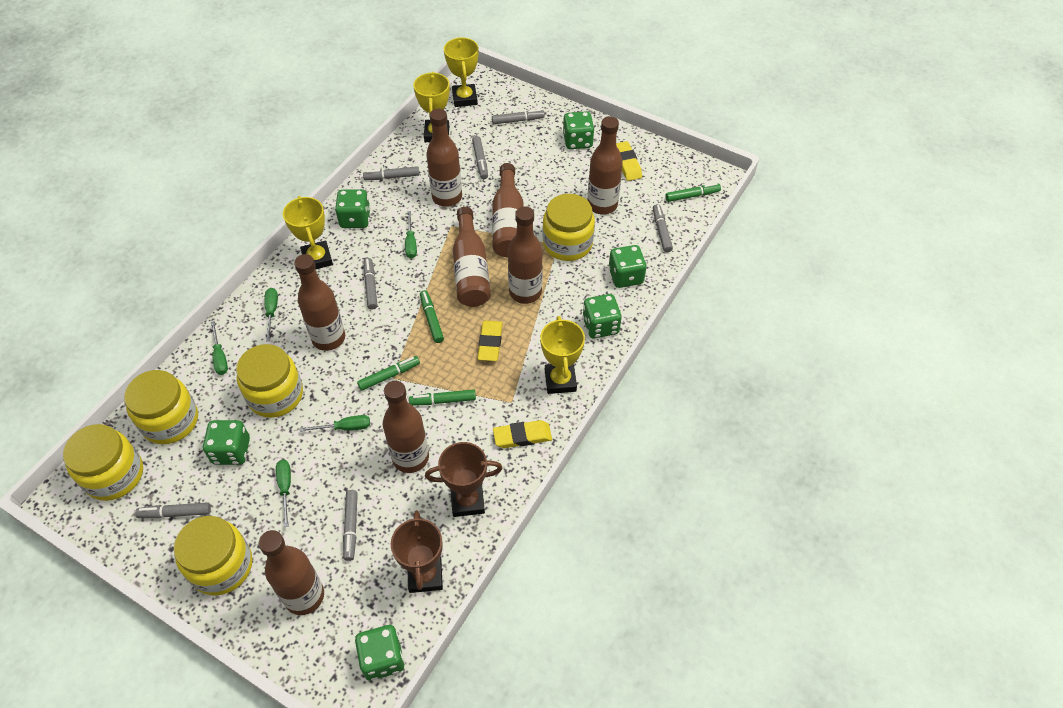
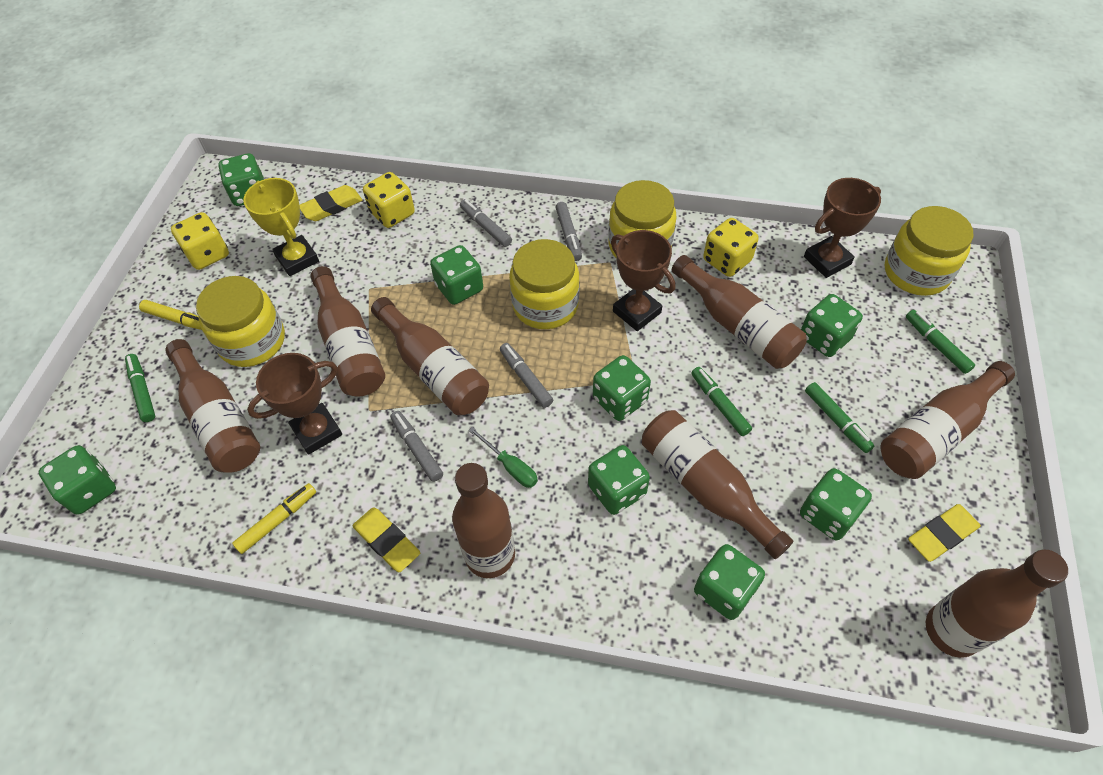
brown trophy: [391,510,443,593] [425,442,503,517] = 2 -> [247,353,342,455] [611,230,675,331] [804,178,881,278] = 3
green dice: [203,420,250,465] [335,189,370,228] [355,625,405,680] [563,111,594,149] [583,294,622,339] [608,245,647,288] = 6 -> [39,445,116,515] [218,153,264,206] [430,245,483,305] [588,445,650,515] [593,355,651,421] [694,544,765,620] [800,468,872,540] [801,294,863,357] = 8
green screwdriver: [211,321,228,375] [265,288,278,341] [276,460,291,527] [300,415,370,432] [405,211,417,259] = 5 -> [469,427,538,488] = 1
grey marker: [135,503,211,518] [343,490,358,561] [363,166,419,180] [364,258,377,310] [472,136,488,179] [492,109,545,124] [653,204,673,252] = 7 -> [390,411,443,482] [460,199,512,247] [500,343,553,408] [555,202,582,261] = 4
yellow dice: none = 0 -> [171,212,229,270] [363,172,415,228] [703,218,759,277] = 3
yellow jar: [63,424,143,501] [124,370,198,444] [174,516,252,596] [236,344,303,418] [543,194,595,261] = 5 -> [196,276,285,367] [509,239,580,329] [608,180,676,257] [885,206,973,296] = 4
yellow marker: none = 0 -> [139,300,202,330] [232,483,316,554] = 2
yellow trophy: [283,196,333,269] [413,72,450,142] [444,37,479,107] [540,316,585,394] = 4 -> [243,178,319,276] = 1

